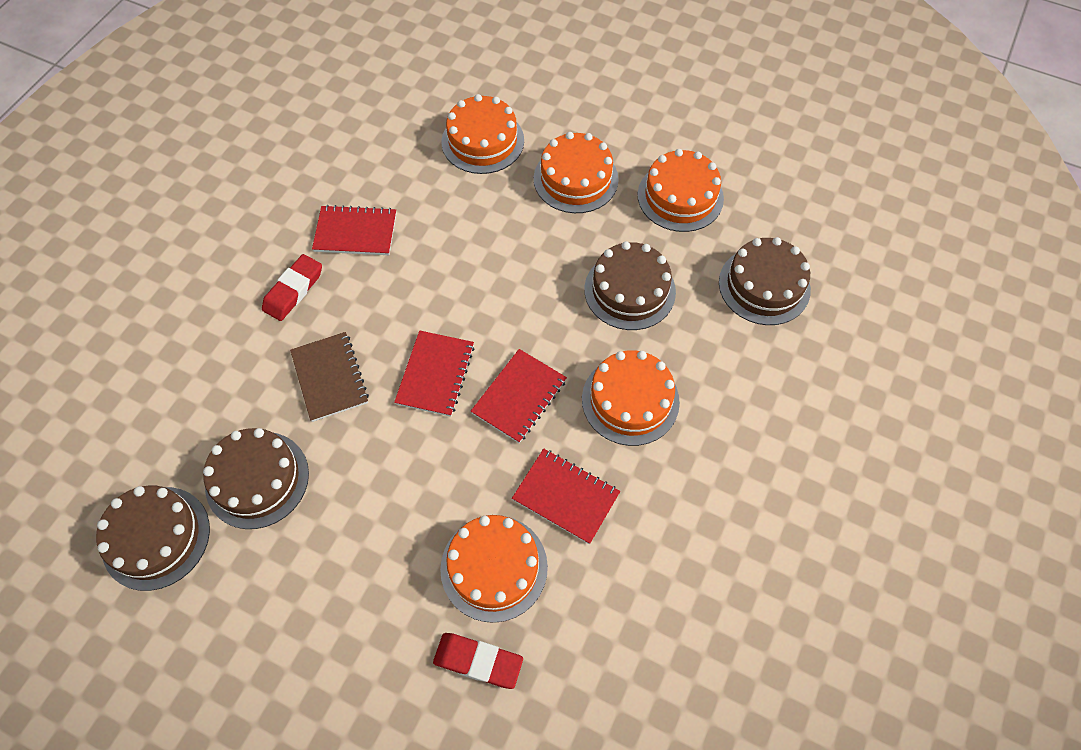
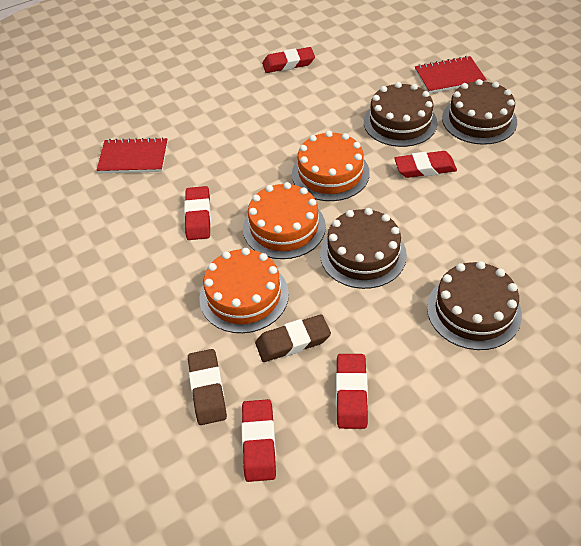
brown eraser: none = 0 -> [188,349,227,425] [255,314,331,362] = 2
brown notebook: [290,332,369,422] = 1 -> none = 0
orange cake: [440,515,548,623] [442,94,524,174] [534,132,619,213] [582,350,680,446] [638,149,724,232] = 5 -> [199,248,289,333] [243,182,326,259] [292,131,370,201] = 3
red eraser: [262,254,322,321] [433,633,523,689] = 2 -> [184,186,211,240] [241,399,276,482] [262,47,315,73] [336,354,368,429] [394,151,457,178] = 5
red notebook: [312,205,396,255] [394,330,474,417] [471,349,567,443] [512,449,620,544] = 4 -> [96,137,168,173] [415,56,487,94] = 2

